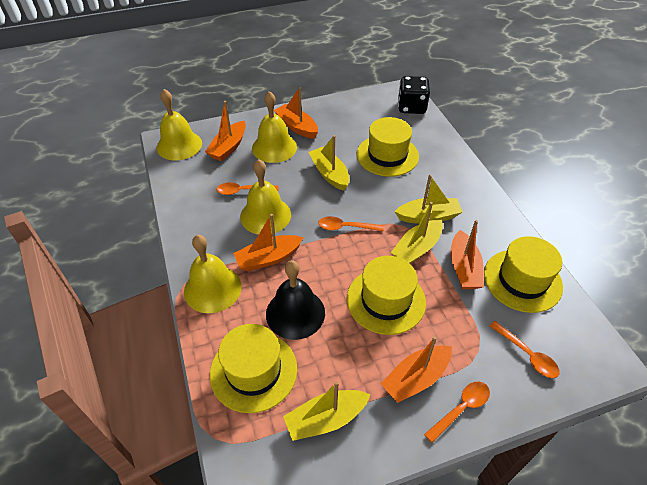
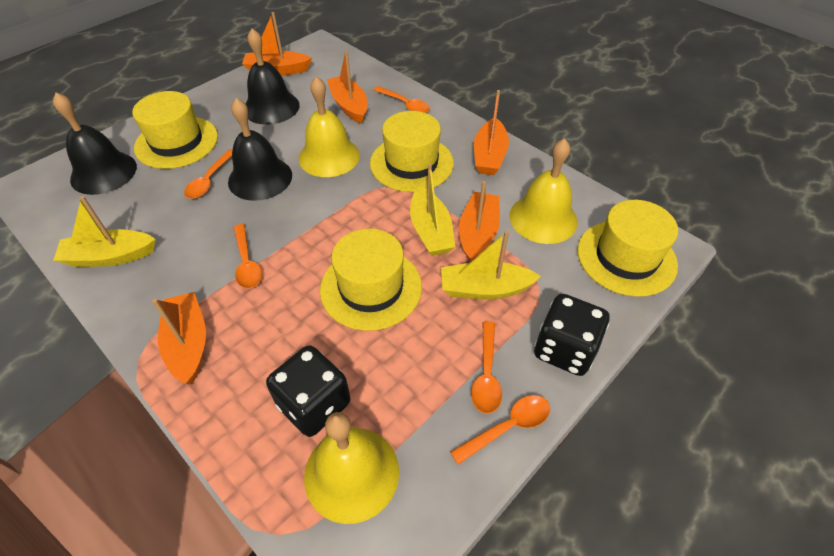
black bell: [266,260,325,340] = 1 -> [53,92,137,195] [228,98,292,201] [246,28,300,125] = 3
black dice: [398,76,430,114] = 1 -> [266,345,350,437] [534,294,609,376] = 2
orange spoon: [216,182,278,195] [318,216,384,231] [424,382,490,443] [489,321,560,378] = 4 -> [184,149,233,199] [234,224,262,289] [373,86,430,113] [450,395,550,465] [471,321,502,414] = 5
yellow bell: [157,89,202,160] [184,235,241,313] [240,159,291,235] [252,91,297,163] = 4 -> [299,76,360,177] [304,412,399,524] [509,138,578,244] = 3
yellow boat: [283,381,371,441] [308,135,349,191] [391,202,443,264] [395,175,463,224] = 4 -> [53,196,156,267] [410,164,456,256] [441,230,541,299] = 3

